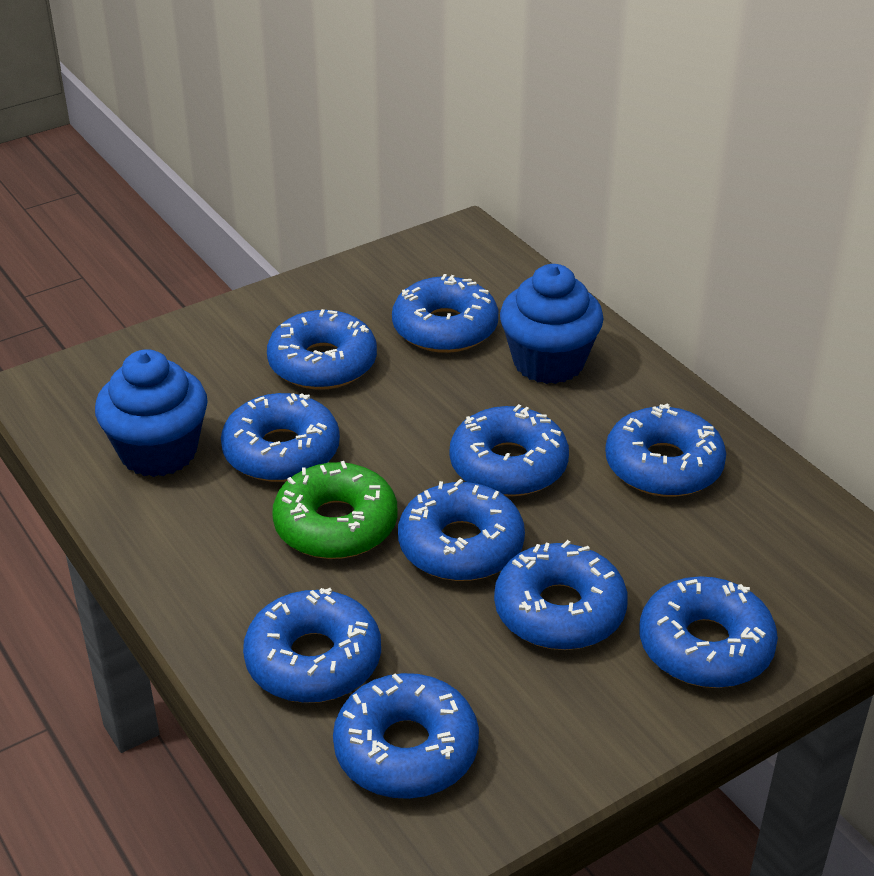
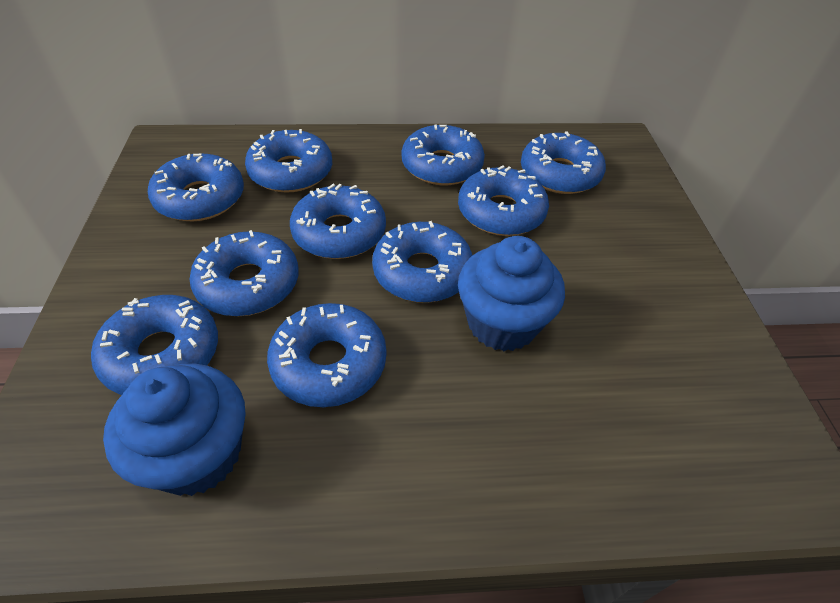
green donut: [272,461,398,559] = 1 -> none = 0

